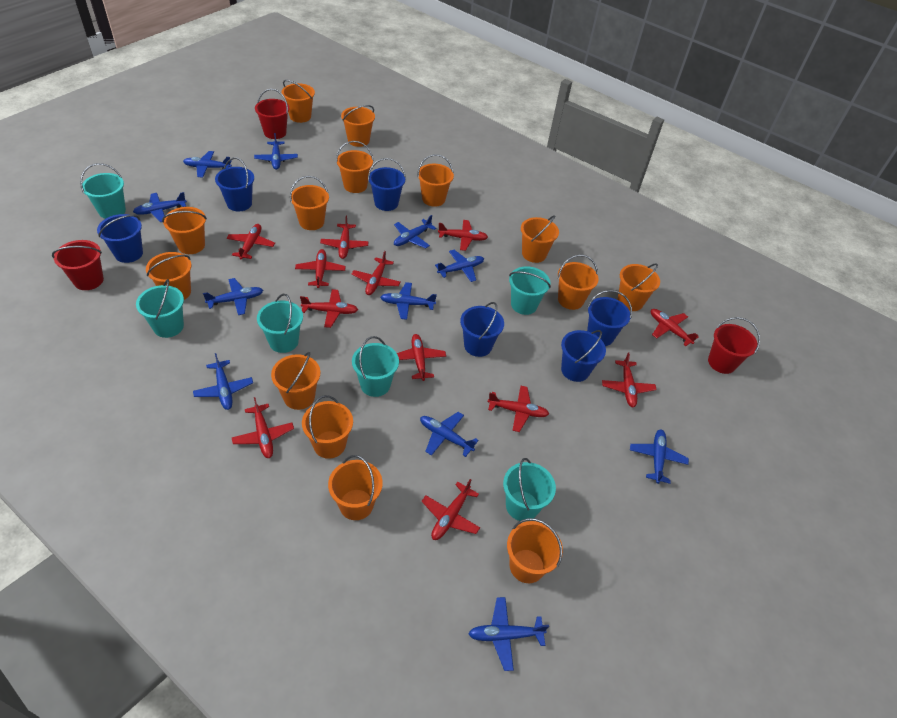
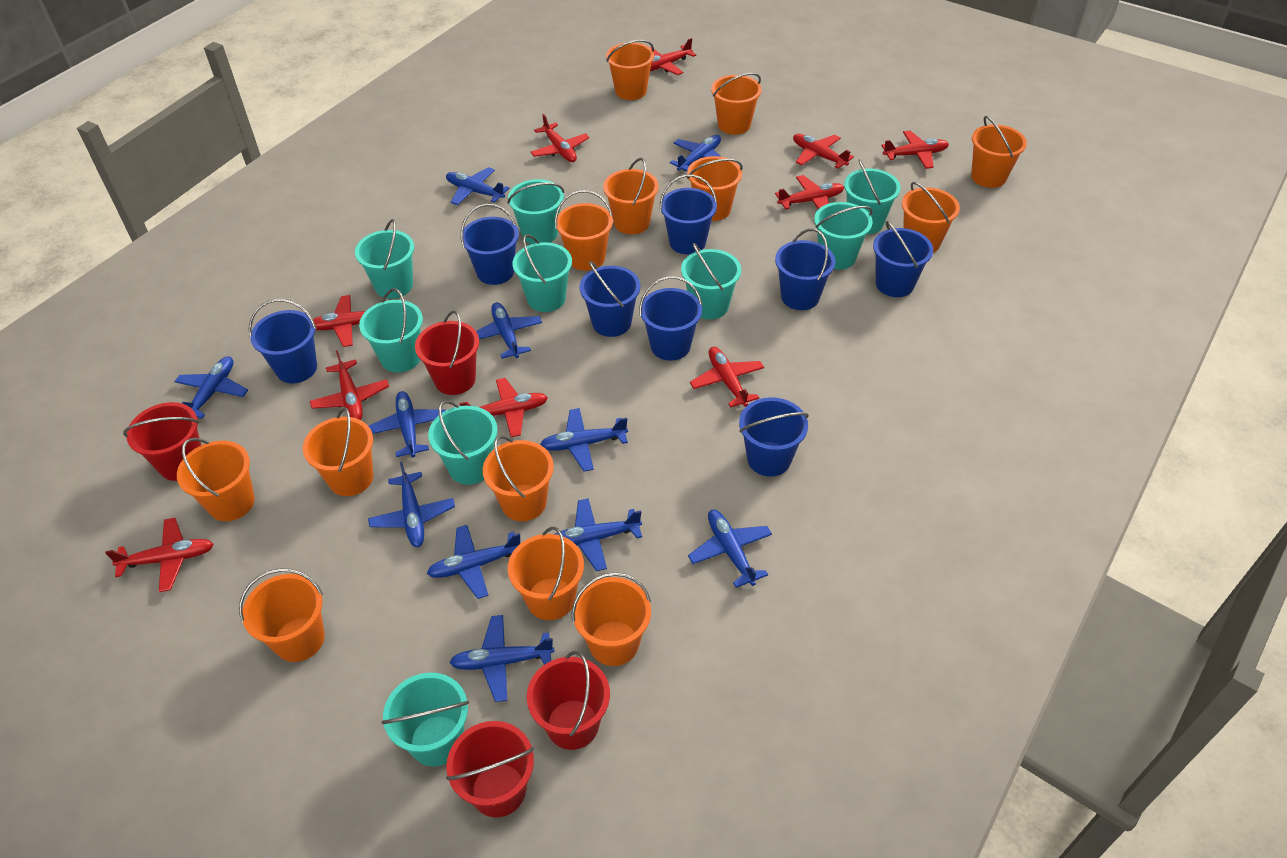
blue bucket: [97,214,143,263] [215,157,254,211] [368,158,406,211] [460,302,504,357] [561,330,606,382] [587,290,632,346] = 6 -> [249,299,317,383] [461,204,519,285] [579,261,640,337] [639,276,702,361] [660,175,717,254] [739,397,809,477] [775,229,835,310] [873,221,933,297] = 8
orange bucket: [146,252,192,300] [162,207,207,254] [271,352,320,410] [282,80,315,123] [290,176,329,230] [302,395,353,459] [328,455,383,520] [336,141,374,193] [341,105,375,147] [417,154,454,207] [507,518,563,583] [521,215,559,263] [558,254,599,310] [618,263,660,311] = 14 -> [177,438,255,521] [239,568,325,662] [303,407,373,496] [483,435,554,521] [508,527,584,620] [555,190,613,271] [571,572,651,666] [603,158,659,234] [606,40,654,100] [687,156,743,221] [711,73,762,135] [902,182,960,253] [971,116,1027,188] = 13
red bucket: [52,240,104,290] [255,89,289,139] [708,317,760,374] = 3 -> [123,402,201,481] [415,311,479,395] [446,721,534,818] [527,651,610,750] = 4
red plane: [226,224,275,259] [231,397,294,458] [295,249,346,288] [300,289,358,328] [320,215,369,259] [352,251,400,295] [397,334,446,381] [421,479,480,540] [438,220,488,251] [488,386,549,432] [602,352,657,407] [651,309,698,346] = 12 -> [105,518,214,592] [310,350,389,420] [313,295,386,347] [460,378,548,437] [530,114,589,162] [650,38,696,75] [690,347,764,408] [775,175,844,209] [793,134,854,169] [881,131,949,169] = 10
turquoise bucket: [80,163,126,219] [136,279,184,338] [257,294,303,353] [352,336,399,397] [503,458,556,521] [509,266,551,315] = 6 -> [355,219,414,299] [359,288,423,373] [382,673,469,767] [428,400,498,485] [507,179,564,244] [513,234,572,312] [681,243,741,319] [814,202,873,270] [844,159,901,234] = 9

